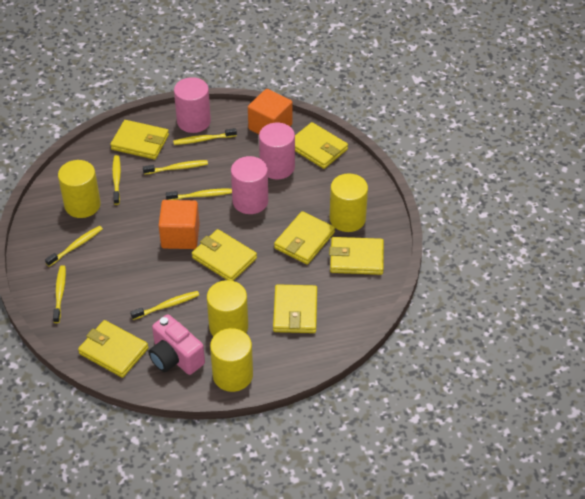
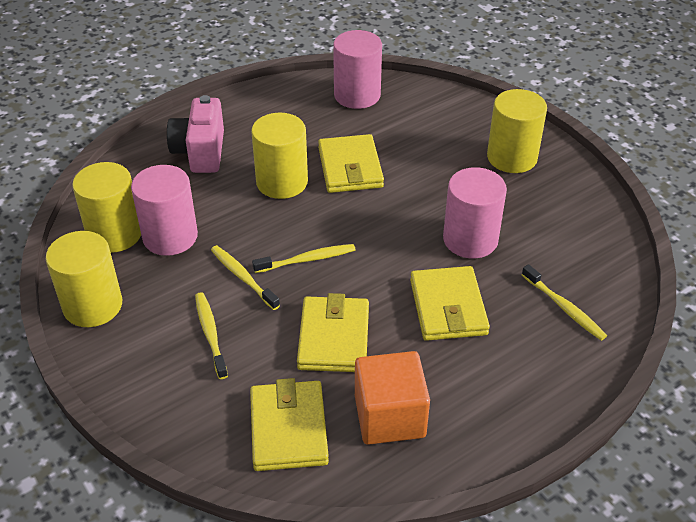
orange cube: [158,200,200,249] [248,89,293,134] = 2 -> [355,351,430,445] = 1
yellow toothbrush: [45,226,103,267] [53,265,66,323] [112,155,121,205] [130,291,199,320] [143,160,208,175] [166,189,232,200] [173,128,237,145] = 7 -> [195,292,228,379] [211,245,280,310] [252,244,356,273] [522,264,607,341] = 4
yellow wallet: [78,320,149,378] [110,120,169,159] [192,229,257,281] [273,284,317,333] [274,211,335,265] [295,122,348,169] [329,237,384,275] = 7 -> [250,378,329,471] [297,293,369,372] [318,134,384,193] [410,266,490,341] = 4

